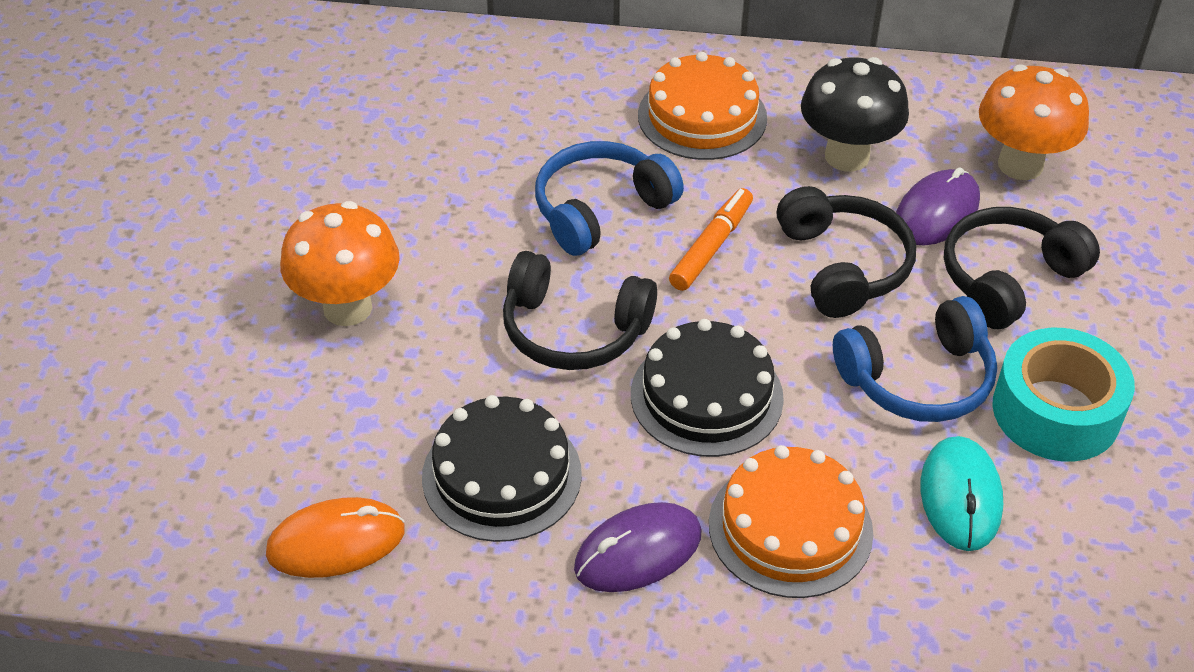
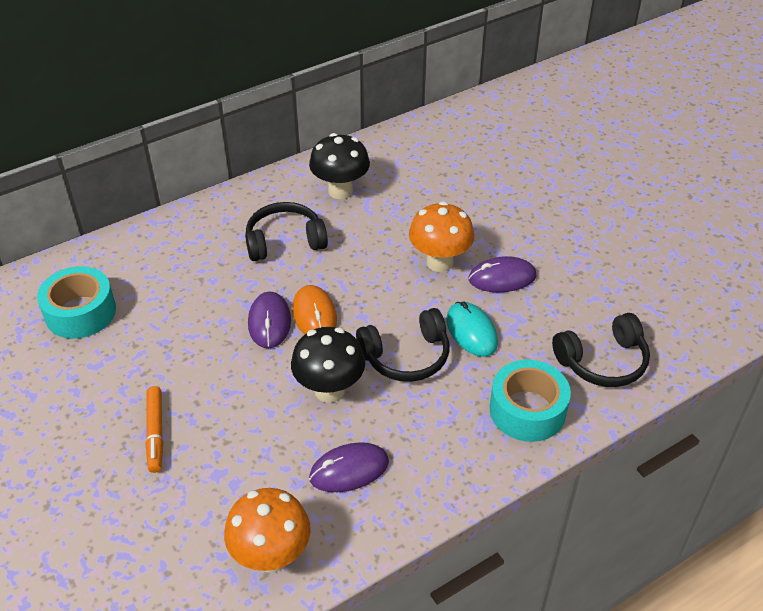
black cake: [422,395,582,542] [631,319,784,457] = 2 -> none = 0
black mushroom: [801,57,909,172] = 1 -> [291,327,365,403] [309,133,370,199] = 2
blue headphones: [535,141,684,256] [833,296,997,422] = 2 -> none = 0
orange cake: [638,52,767,160] [709,445,873,598] = 2 -> none = 0
purple mouse: [574,502,702,592] [896,167,980,246] = 2 -> [248,292,291,348] [309,442,389,492] [469,256,536,292] = 3
turquoise tape: [992,328,1135,462] = 1 -> [37,266,116,339] [490,360,571,442] = 2

